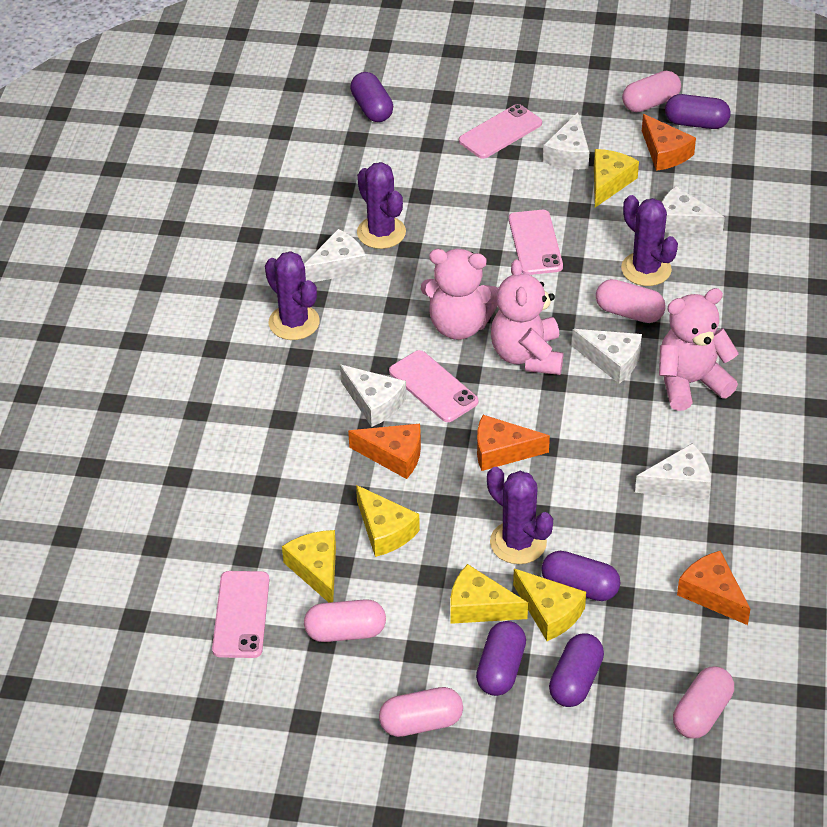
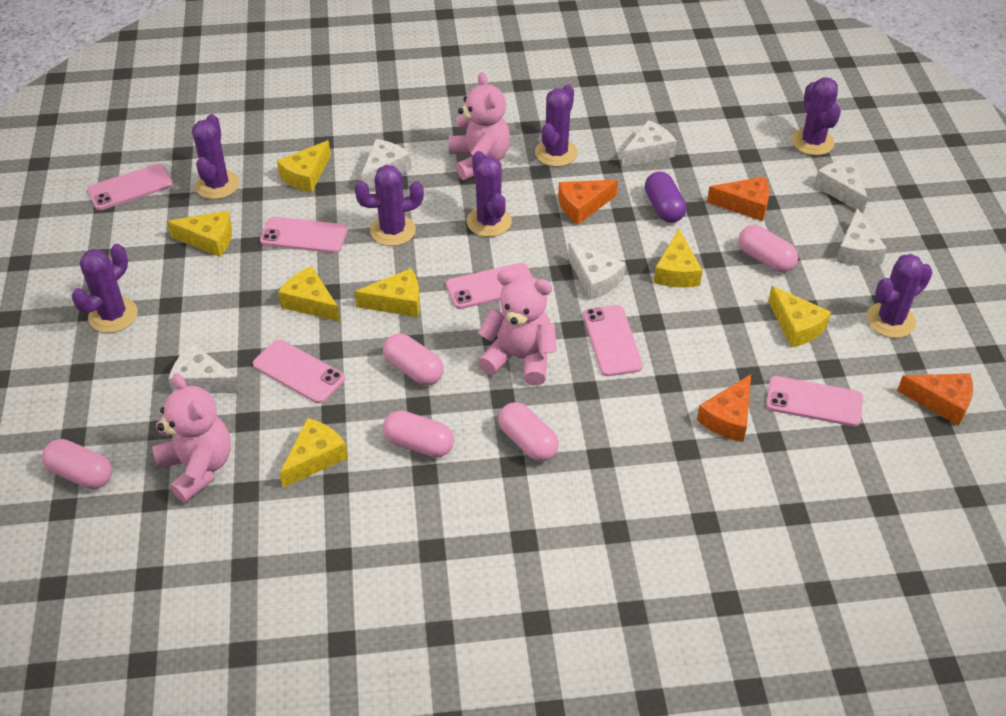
pink phone: [212,571,270,658] [389,350,479,422] [459,104,542,159] [509,210,563,275] = 4 -> [87,164,173,210] [253,339,345,403] [260,217,347,253] [446,263,532,309] [583,305,643,376] [766,376,863,426] = 6
purple cactus: [265,251,320,340] [357,162,406,249] [487,467,553,564] [621,195,678,286] = 4 -> [71,244,138,333] [192,114,239,199] [354,165,424,246] [467,151,512,237] [535,85,578,167] [792,77,841,155] [866,254,933,338] = 7
purple capsule: [350,72,393,122] [476,621,526,696] [541,551,620,601] [549,633,604,707] [665,94,730,129] = 5 -> [645,171,687,223] = 1
yellow cheese: [282,530,336,603] [356,485,420,557] [450,564,528,624] [513,569,586,641] [594,149,639,207] = 5 -> [167,211,232,257] [277,140,331,193] [278,266,340,322] [280,418,348,488] [354,268,420,317] [653,229,703,288] [768,286,831,348] = 7

